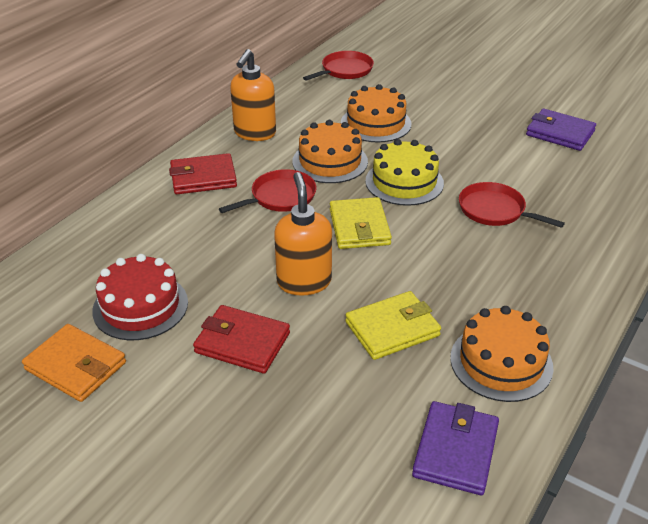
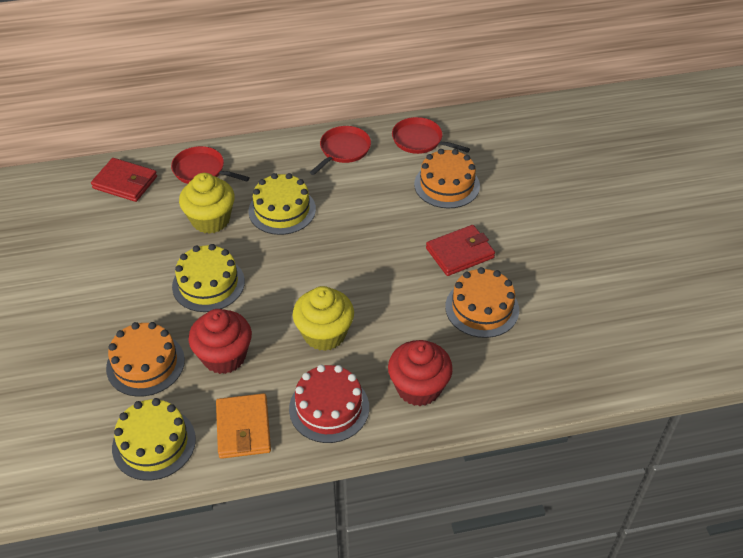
orange soap dispenser: [230,49,276,141] [274,172,332,296] = 2 -> none = 0
purple wallet: [412,401,499,495] [526,109,596,151] = 2 -> none = 0
red cupcake: none = 0 -> [189,309,252,374] [388,340,453,406] = 2
yellow cake: [365,139,444,206] = 1 -> [112,398,196,480] [172,244,245,312] [248,173,316,235] = 3
yellow cupcake: none = 0 -> [179,173,235,234] [293,286,354,351] = 2
yellow wallet: [330,197,392,249] [345,291,441,360] = 2 -> none = 0

